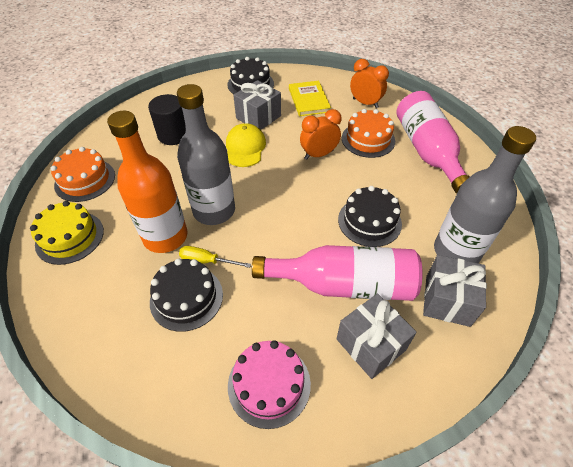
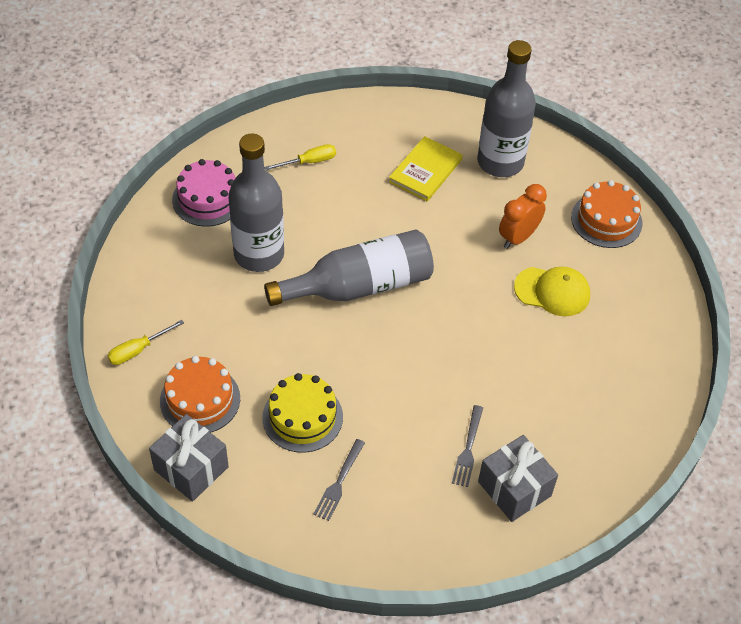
black cake: [150,258,223,332] [227,57,274,94] [338,186,402,247] = 3 -> none = 0
black cylinder: [148,94,186,145] = 1 -> none = 0
grey bottle: [177,84,235,225] [434,126,536,263] = 2 -> [228,133,284,272] [264,229,434,306] [477,40,536,177] = 3
grey fork: none = 0 -> [313,439,365,521] [452,405,483,487] = 2
grey gift: [233,80,281,130] [336,294,417,379] [423,255,487,327] = 3 -> [149,414,229,502] [478,435,558,522] = 2
orange bottle: [107,111,188,253] = 1 -> none = 0
orange clock: [300,109,341,159] [350,59,389,108] = 2 -> [499,184,547,249] = 1
pink bottle: [252,245,423,301] [397,91,470,194] = 2 -> none = 0
yellow screwdriver: [179,246,251,268] = 1 -> [107,320,184,365] [264,144,336,170] = 2

